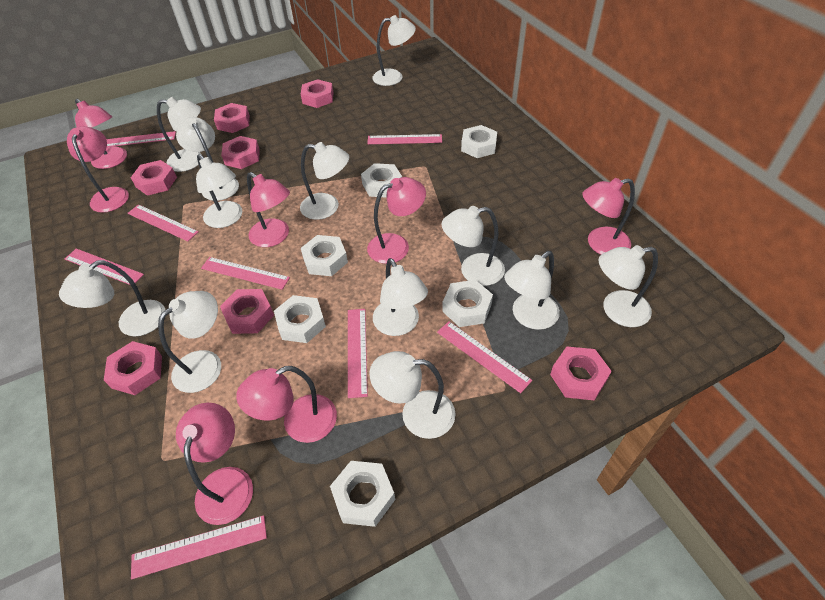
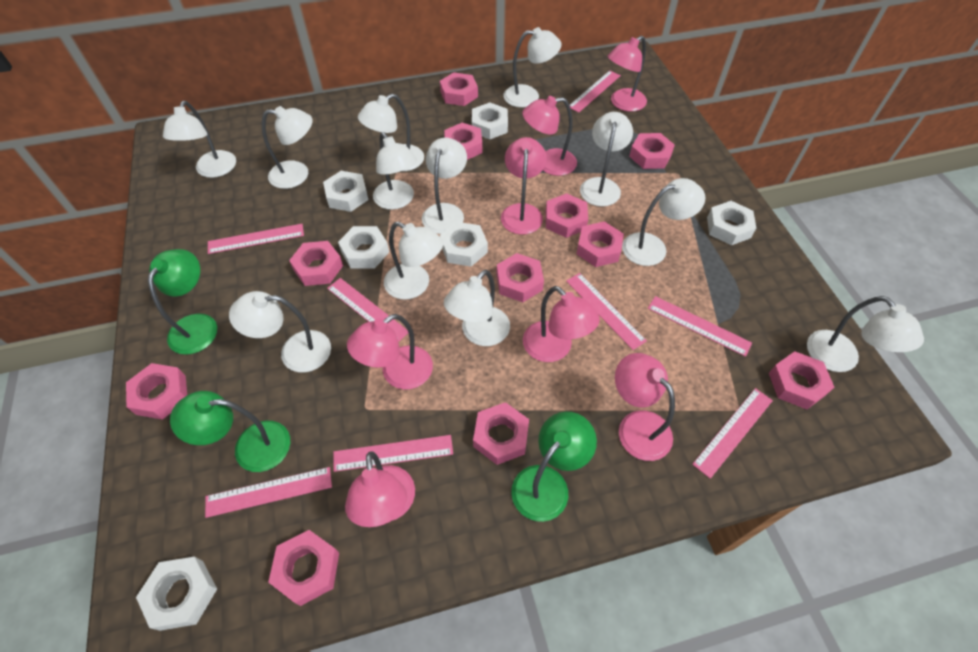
green lamp: none = 0 -> [148,249,217,355] [170,391,290,472] [511,411,597,522] = 3
pink nut: [104,341,162,395] [131,160,177,196] [214,103,250,133] [220,289,274,334] [221,136,260,169] [301,79,333,108] [550,347,612,400] = 7 -> [126,363,187,420] [268,530,339,606] [289,241,343,286] [440,72,478,106] [444,123,482,160] [473,402,529,465] [497,253,544,302] [546,193,588,238] [577,221,624,267] [629,133,675,169] [769,351,834,409] = 11

